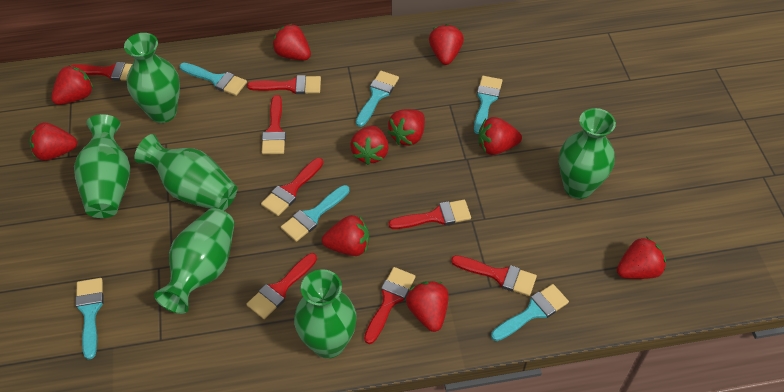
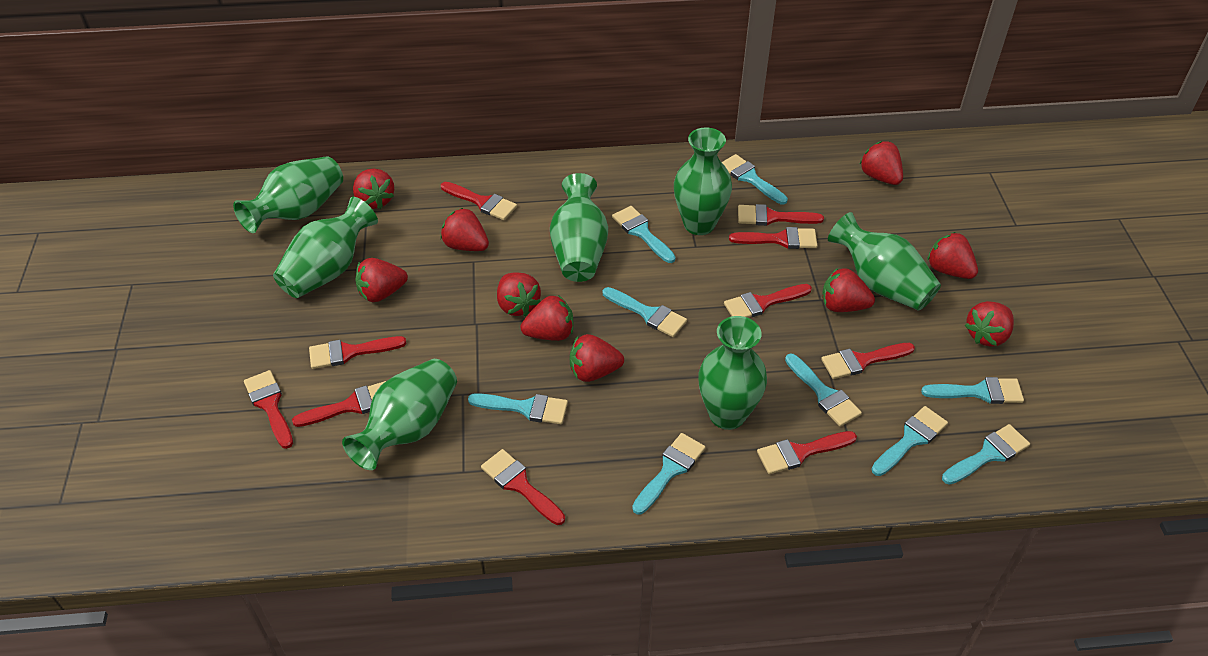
green vase: [74,114,130,218] [124,33,180,123] [134,134,237,211] [154,208,235,314] [294,269,357,359] [559,108,616,199] = 6 -> [233,156,343,233] [273,197,378,298] [342,359,457,470] [550,173,608,282] [674,127,732,235] [698,316,767,430] [828,212,941,311] = 7
red brush: [71,62,132,81] [246,253,317,319] [247,75,321,94] [261,158,323,216] [262,95,286,154] [364,267,416,344] [389,200,471,229] [451,255,537,296] = 8 -> [244,370,293,449] [292,381,386,427] [309,336,407,369] [441,182,517,220] [481,449,565,525] [724,284,812,318] [729,227,818,249] [738,204,824,226] [757,431,857,474] [821,343,915,379] = 10
turquoise brush: [75,278,104,360] [179,63,247,96] [281,185,350,242] [356,71,399,127] [474,76,503,134] [491,284,569,341] = 6 -> [468,393,568,424] [603,287,687,337] [612,206,676,263] [632,433,706,515] [722,154,788,205] [785,353,862,427] [871,406,948,476] [921,377,1024,404] [942,424,1030,485] = 9

